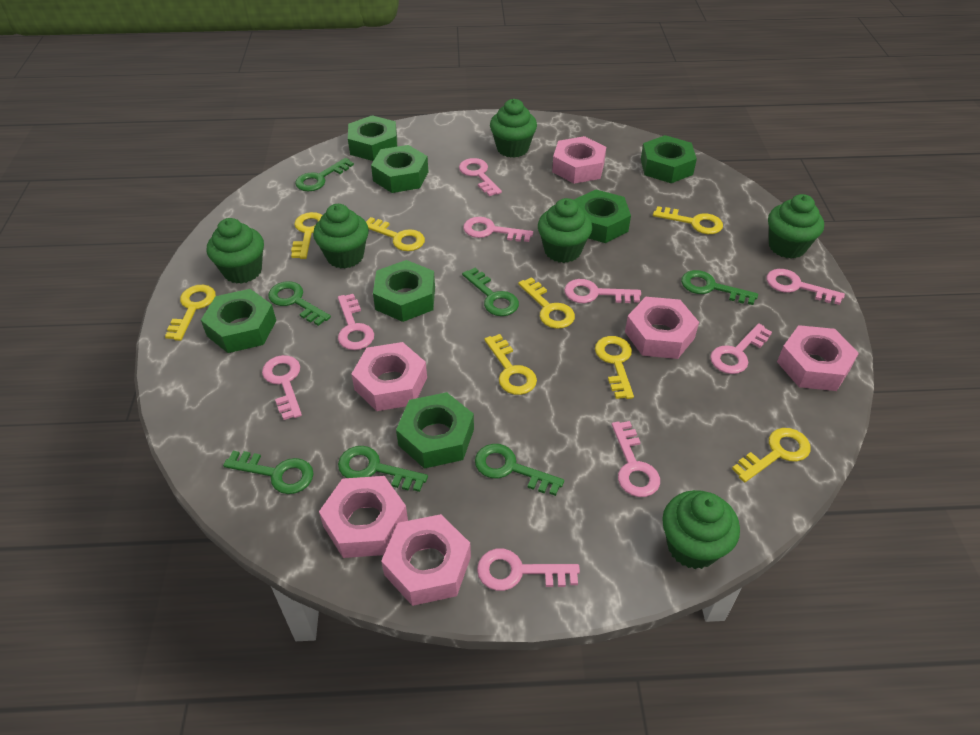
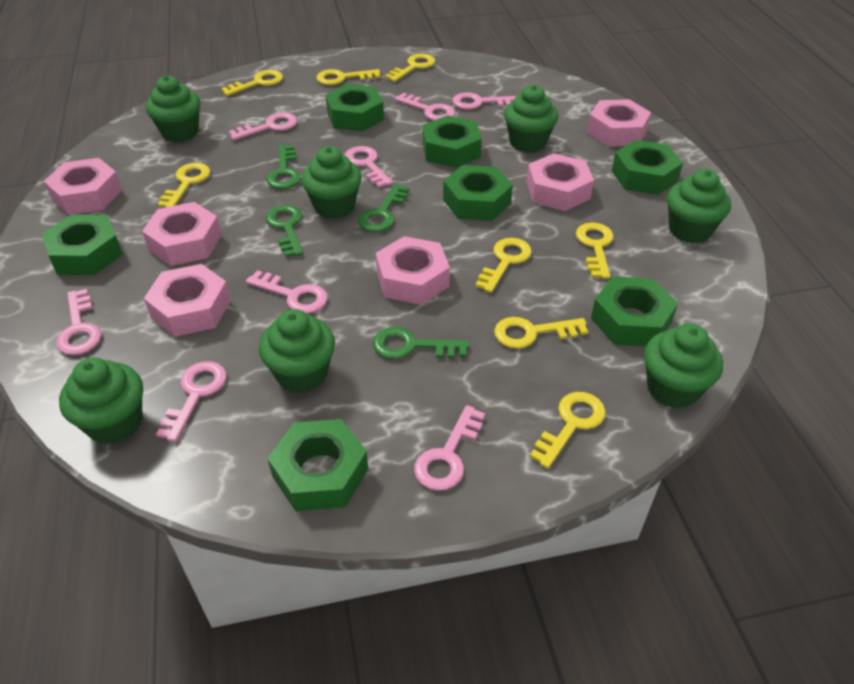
green cupcake: [207,218,264,284] [313,204,369,269] [490,99,537,158] [538,198,592,263] [662,490,740,569] [768,194,824,259] = 6 -> [59,357,143,444] [146,75,200,142] [259,309,335,393] [301,146,362,219] [504,85,558,153] [644,324,723,409] [667,169,731,243] = 7
green key: [223,451,314,494] [268,281,331,326] [295,158,354,191] [338,446,428,492] [462,268,519,316] [475,444,564,496] [681,270,758,305] = 7 -> [265,205,303,257] [266,145,301,189] [358,184,409,232] [373,327,469,359] = 4
pink key: [262,355,302,420] [338,294,374,350] [459,158,502,196] [463,217,533,242] [477,549,580,591] [564,279,641,303] [612,421,660,497] [710,323,772,374] [767,269,845,305] = 9 -> [56,289,101,355] [156,361,227,442] [229,113,297,140] [246,270,328,314] [345,146,393,188] [395,93,455,121] [414,405,485,491] [453,92,516,110] = 8

